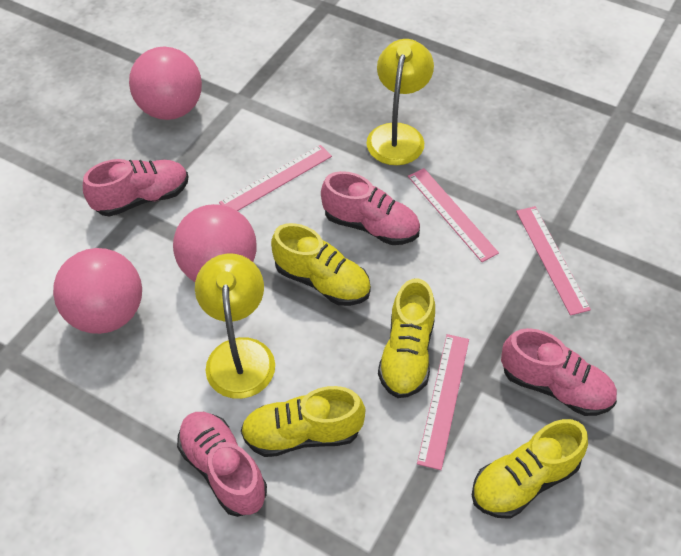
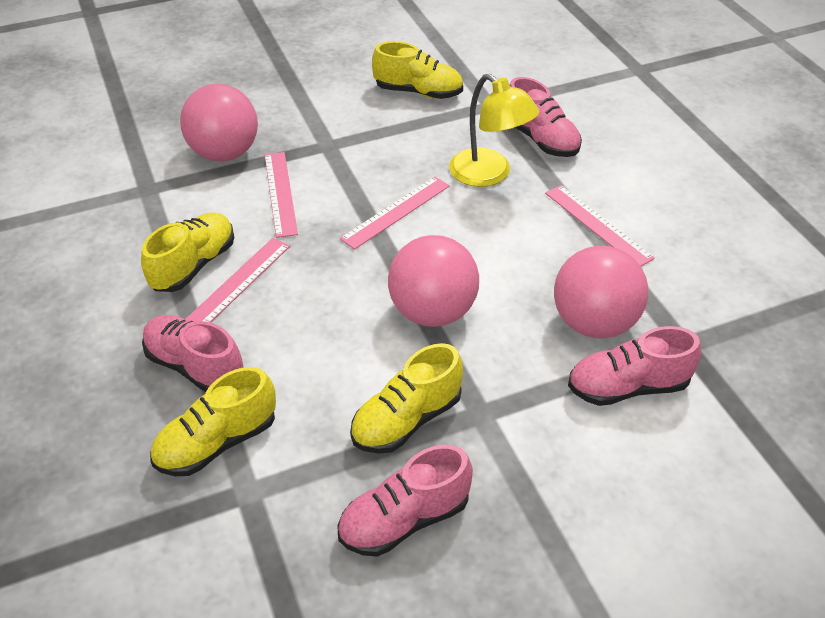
yellow lamp: [195,254,275,399] [367,39,434,165] = 2 -> [449,74,540,187] = 1

